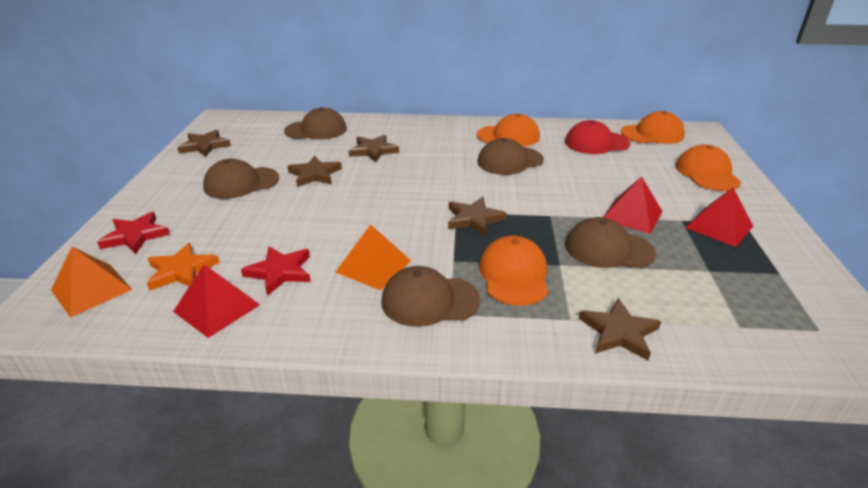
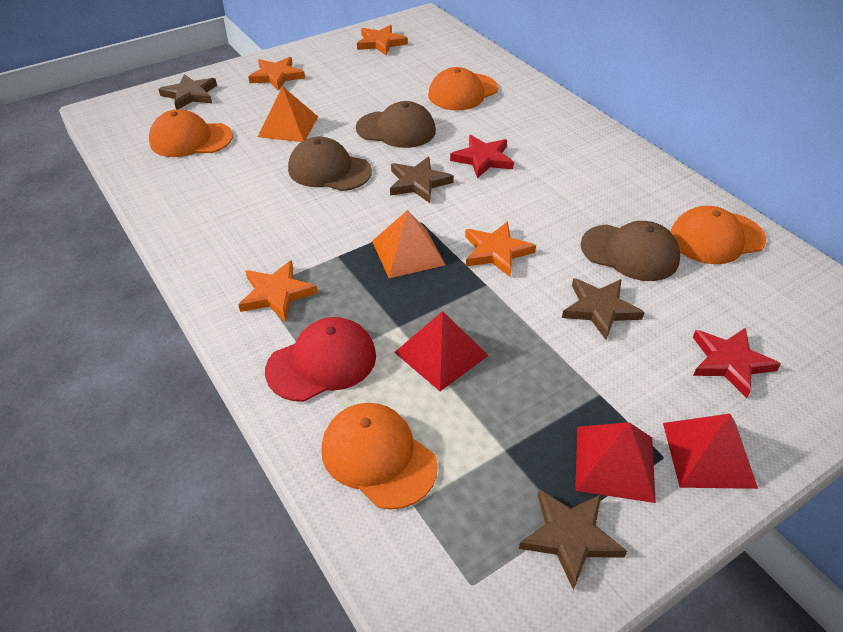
brown cap: [203,159,279,199] [284,107,347,139] [381,266,480,327] [477,138,544,175] [565,217,656,268] = 5 -> [288,137,372,191] [356,101,436,148] [581,221,680,281] = 3
brown star: [177,130,231,157] [287,156,342,187] [349,135,399,163] [448,197,507,236] [579,298,661,360] = 5 -> [158,74,217,109] [390,157,454,203] [519,489,627,590] [562,278,645,340] = 4
orange star: [147,243,219,291] = 1 -> [238,260,318,322] [248,57,305,91] [357,25,408,56] [465,221,536,277] = 4

